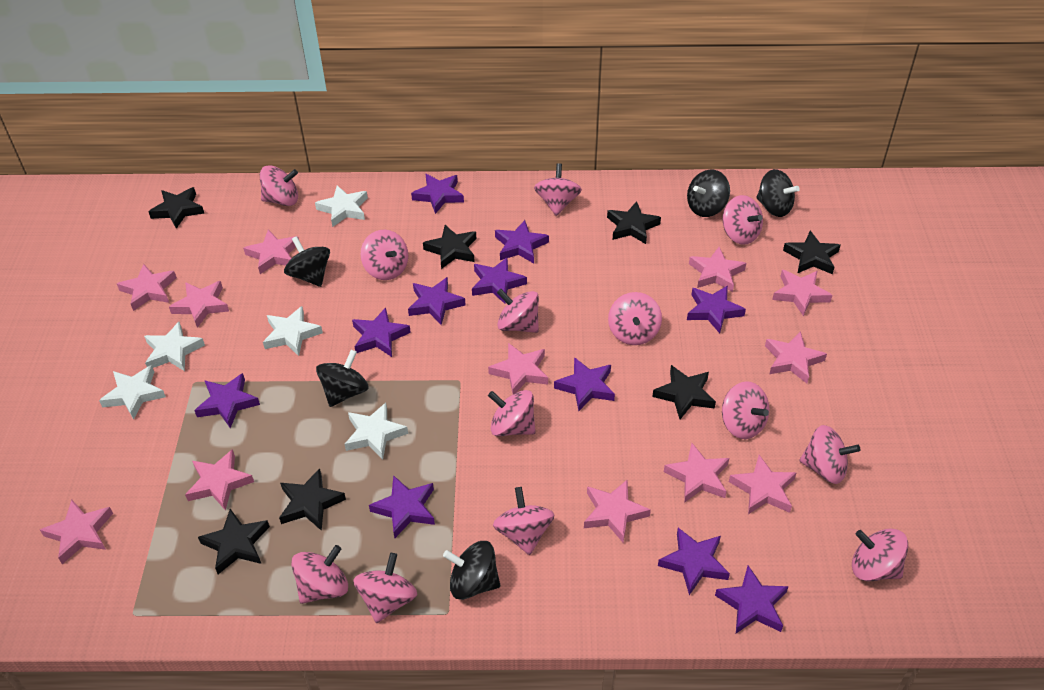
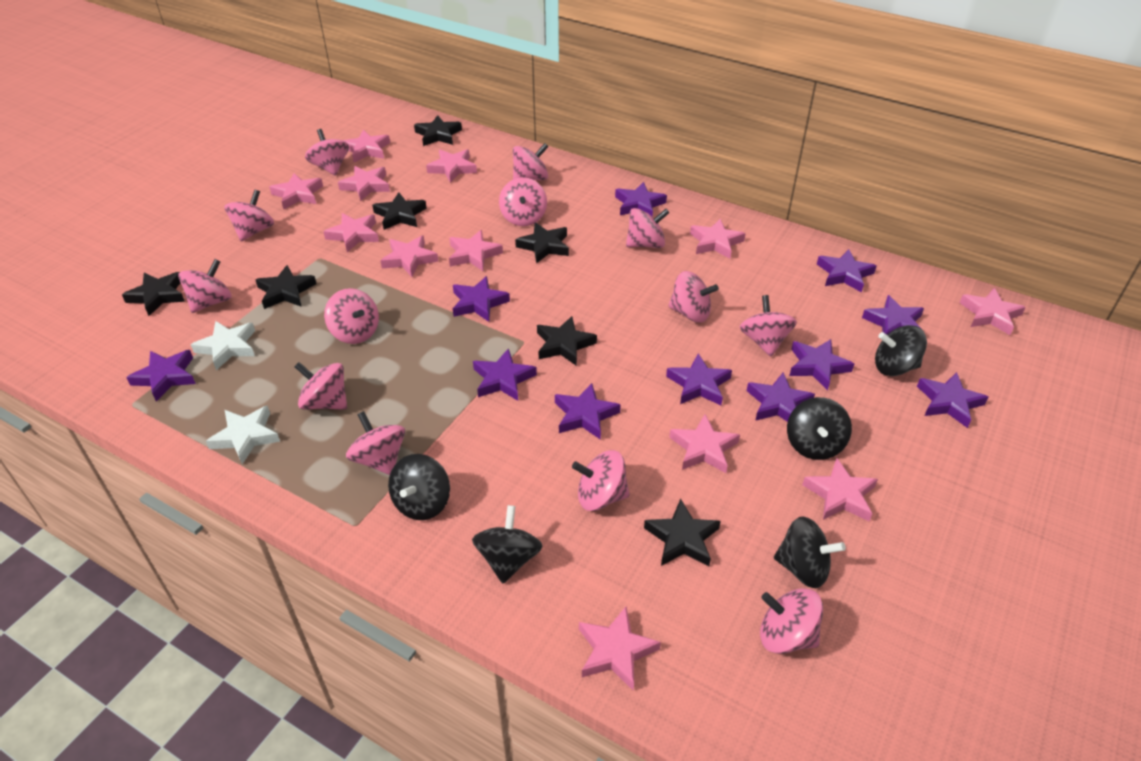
white star: [99,365,166,420] [144,322,205,371] [263,306,323,356] [315,186,368,227] [344,403,408,460] = 5 -> [191,321,255,370] [206,405,280,464] = 2

